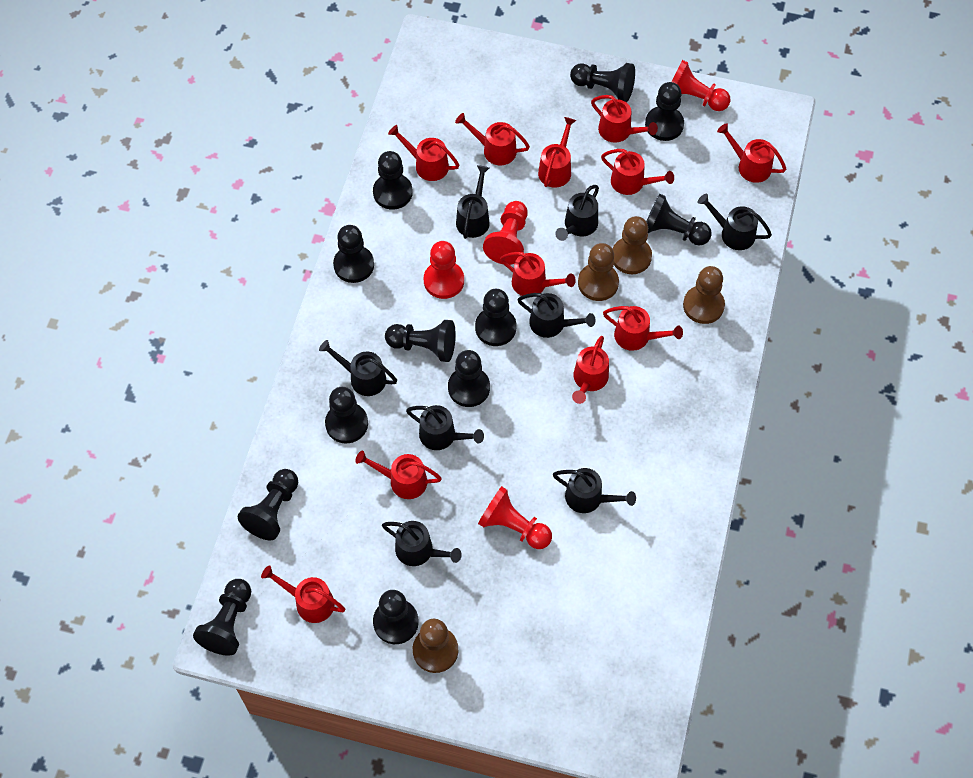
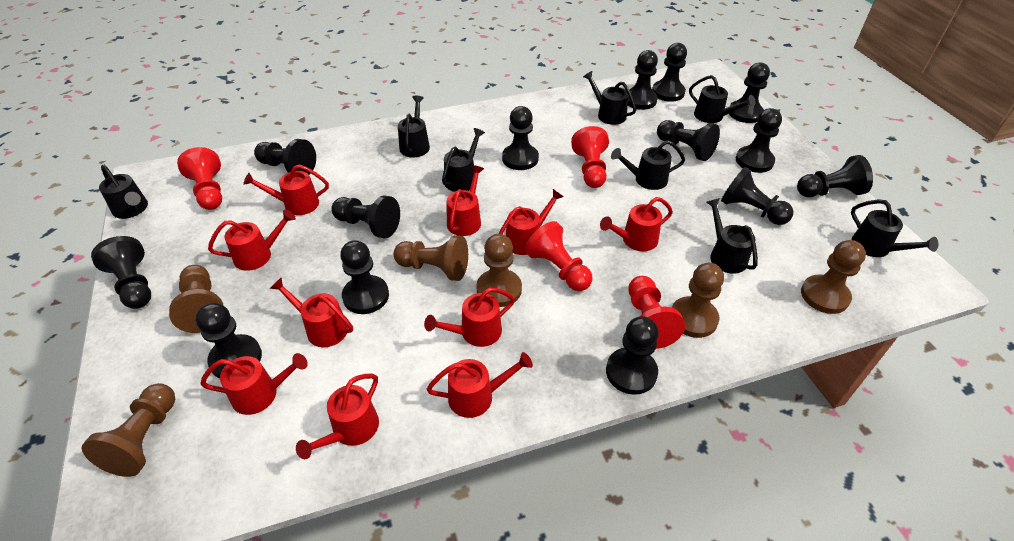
black pawn: [193,579,251,656] [237,469,298,540] [325,387,368,443] [333,225,374,283] [373,151,413,209] [373,590,419,644] [385,320,456,362] [448,350,490,407] [475,289,516,346] [570,63,635,102] [645,82,684,141] [646,194,712,246] = 12 -> [91,236,151,309] [196,303,262,378] [254,139,316,175] [331,196,400,238] [340,240,389,314] [502,106,539,170] [606,316,659,395] [628,50,658,110] [652,43,687,102] [657,120,720,161] [721,167,793,225] [729,62,770,123] [736,108,782,173] [797,155,873,197] = 14
brown pawn: [413,619,458,673] [578,243,619,301] [612,216,652,274] [683,266,725,324] = 4 -> [82,383,175,477] [169,265,223,333] [393,235,468,281] [476,234,522,307] [672,263,724,338] [801,240,866,314] = 6
red watering can: [261,565,345,623] [355,450,442,499] [388,125,459,181] [455,113,530,165] [500,252,576,296] [538,117,577,188] [572,336,609,404] [591,95,658,143] [601,149,674,195] [603,306,683,351] [717,123,786,183] = 11 -> [200,353,308,415] [208,210,296,271] [243,164,329,215] [269,278,353,347] [296,374,379,459] [424,288,515,347] [427,352,533,418] [447,165,484,236] [499,189,564,255] [600,197,673,251] = 10

